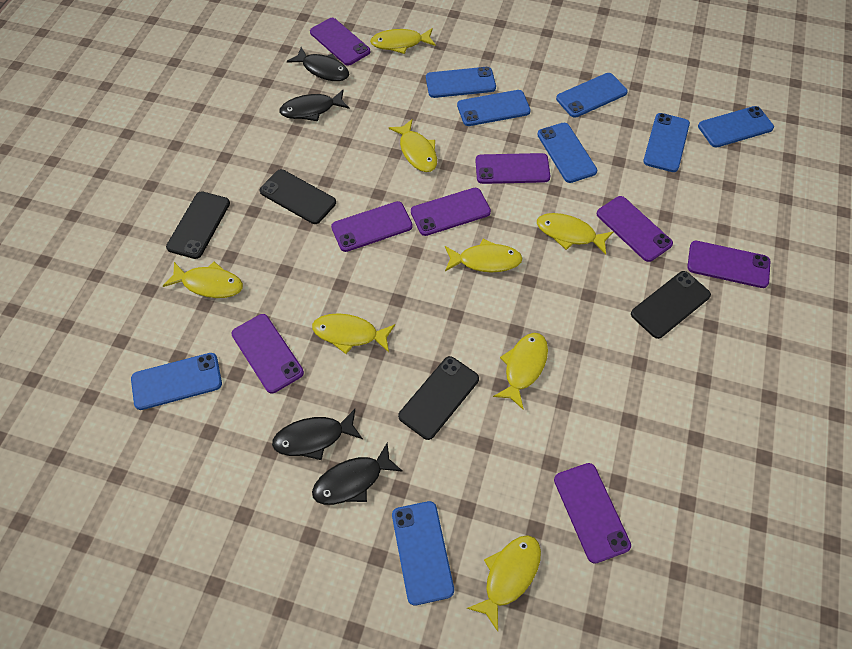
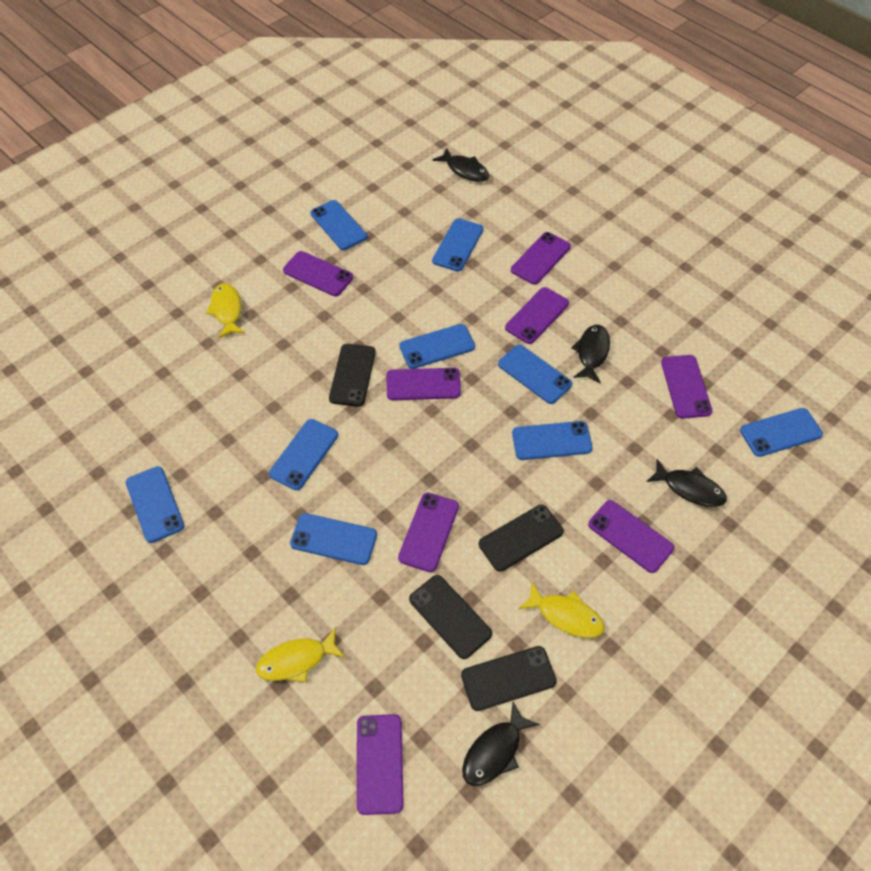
blue phone: [131,353,222,410] [392,501,454,606] [426,67,496,98] [457,90,531,126] [537,123,597,183] [556,73,628,118] [643,113,690,172] [698,106,774,148] = 8 -> [126,466,184,543] [269,419,338,490] [290,513,377,565] [310,200,367,250] [399,324,475,369] [432,218,483,271] [498,345,572,404] [512,421,593,460] [740,408,823,457] = 9
yellow fish: [163,262,243,298] [312,313,395,354] [370,28,436,54] [389,119,437,172] [445,239,523,273] [466,535,541,631] [493,333,548,410] [537,213,614,255] = 8 -> [206,283,245,338] [256,627,345,682] [519,582,605,638] = 3

